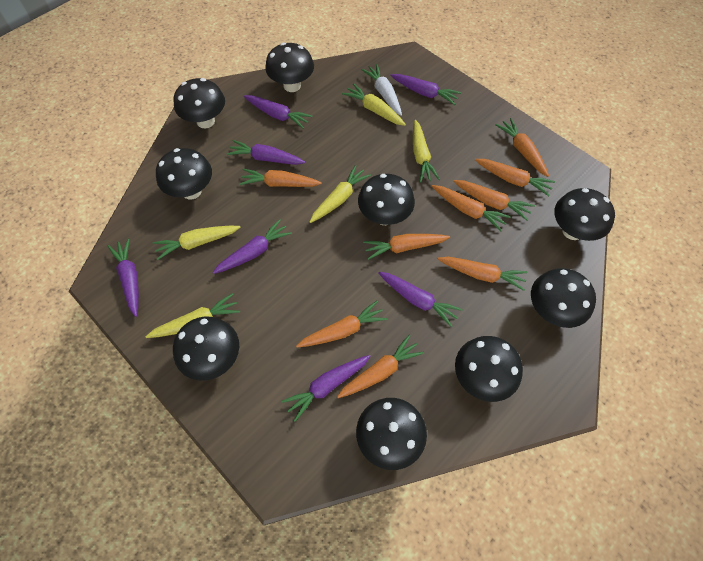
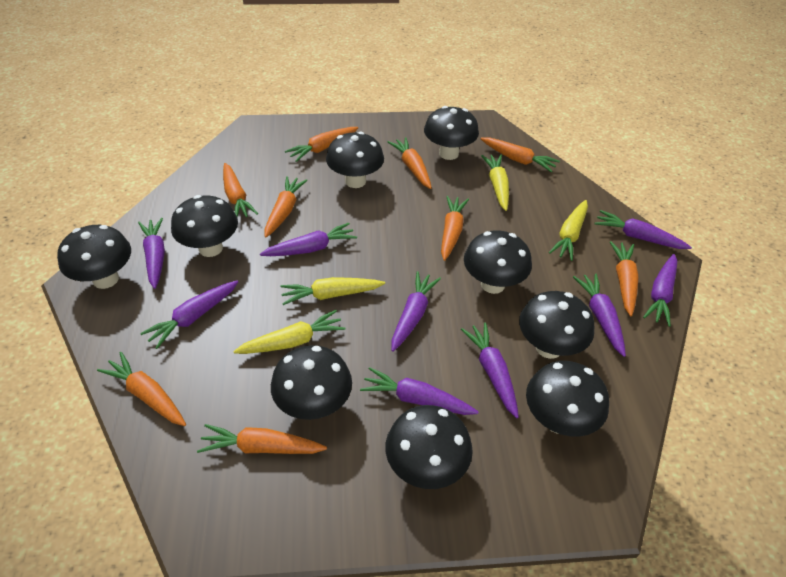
purple carrot: [108,238,139,317] [212,219,292,274] [227,140,305,165] [244,95,312,129] [281,355,371,422] [378,272,463,327] [390,74,461,105] = 7 -> [138,218,165,289] [140,280,238,349] [260,223,357,256] [360,367,479,415] [391,271,441,352] [461,323,519,418] [573,273,626,357] [595,210,692,249] [643,254,677,327] = 9
white carrot: [361,64,402,116] = 1 -> none = 0
yellow carrot: [145,293,240,338] [153,226,241,260] [310,165,371,223] [342,83,406,126] [413,120,440,182] = 5 -> [233,310,345,354] [280,277,385,305] [481,155,509,211] [549,200,588,261] = 4

